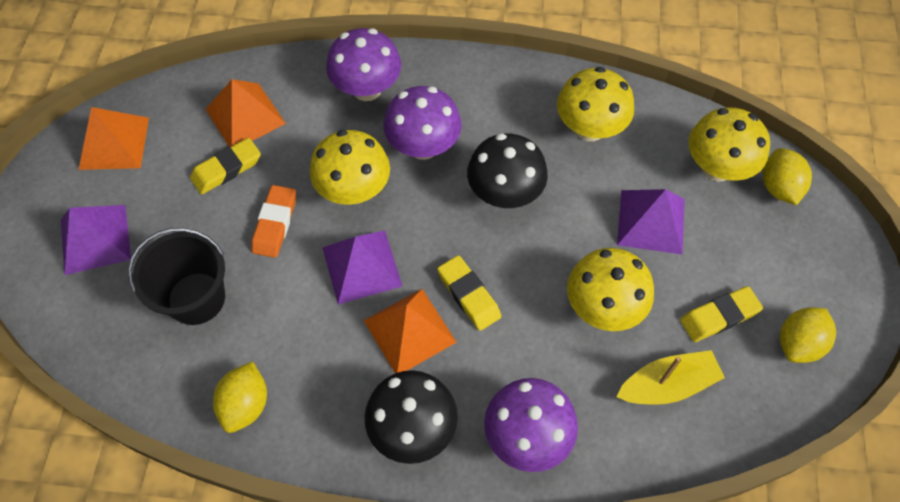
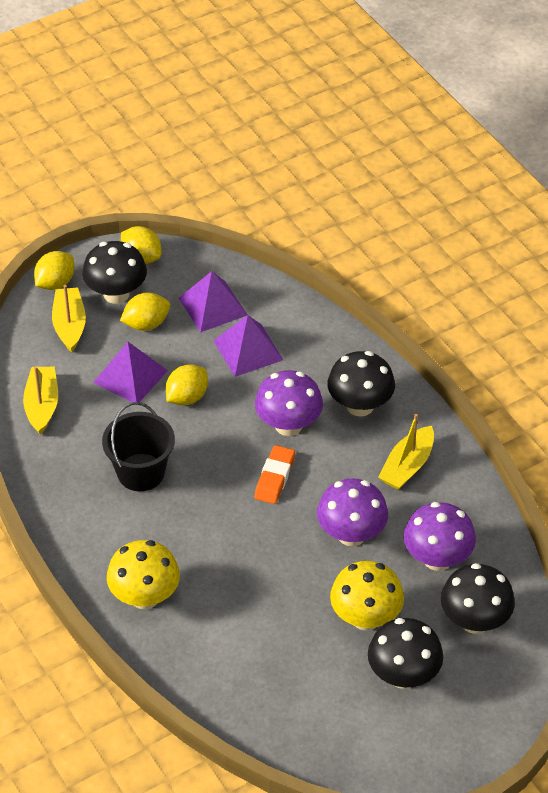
black mushroom: [365,370,458,464] [467,134,548,208] = 2 -> [82,241,147,304] [328,351,395,416] [368,618,443,689] [441,563,515,634] = 4
orange pyramid: [78,107,149,170] [205,79,286,147] [364,289,457,373] = 3 -> none = 0
yellow boat: [616,350,725,405] = 1 -> [23,366,58,435] [52,285,86,352] [378,414,434,490] = 3
yellow eraser: [190,138,261,195] [437,255,501,331] [680,286,763,342] = 3 -> none = 0
yellow lemon: [213,361,267,433] [763,148,812,205] [780,308,836,363] = 3 -> [34,251,74,290] [120,293,170,331] [121,226,161,264] [166,364,208,405] = 4
yellow mushroom: [310,130,390,205] [557,67,634,141] [567,248,654,331] [689,107,770,182] = 4 -> [107,540,180,609] [330,561,404,631] = 2

